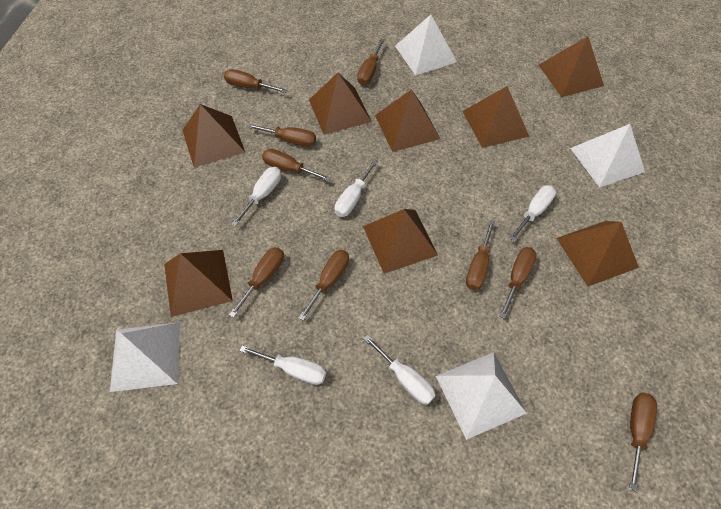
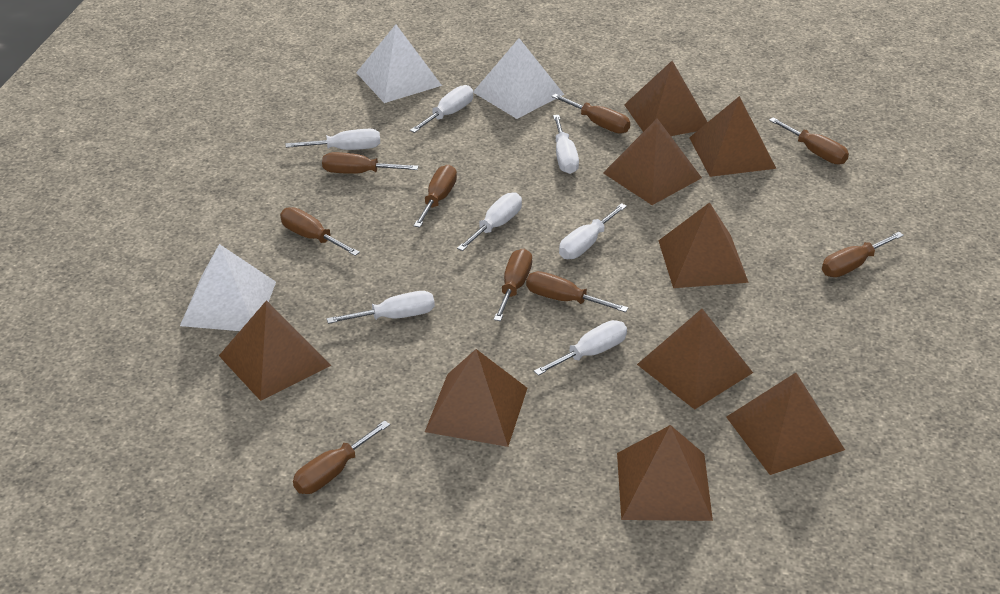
brown pyramid: [164,250,233,317] [182,104,245,168] [309,73,372,135] [363,209,438,274] [375,89,440,152] [462,86,529,148] [539,36,604,97] [556,221,639,286] = 8 -> [219,300,331,401] [425,349,527,447] [603,118,702,205] [617,425,713,521] [624,61,707,136] [637,309,753,409] [658,202,749,288] [689,96,777,177] [726,373,845,475] = 9
white pyramid: [110,322,180,392] [395,14,457,76] [436,352,527,440] [570,124,645,188] = 4 -> [180,244,276,331] [356,24,442,103] [473,38,564,119] = 3
white screwdriver: [232,167,281,226] [239,345,326,385] [335,159,378,217] [363,335,436,405] [509,185,556,241] = 5 -> [285,129,380,150] [327,291,435,324] [410,85,473,133] [457,192,522,251] [534,320,627,376] [553,115,579,174] [559,203,627,259] = 7

